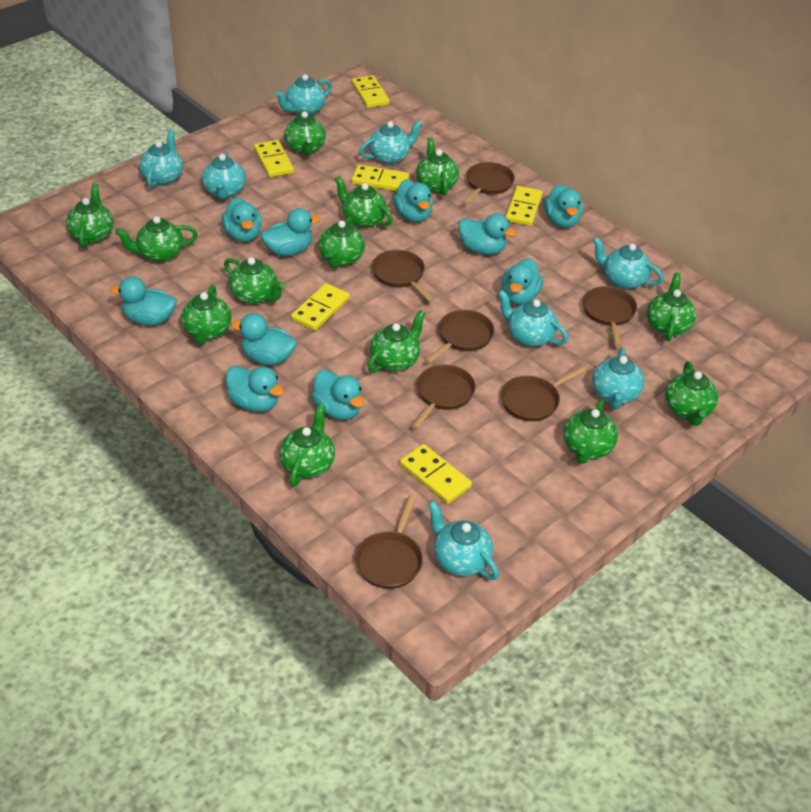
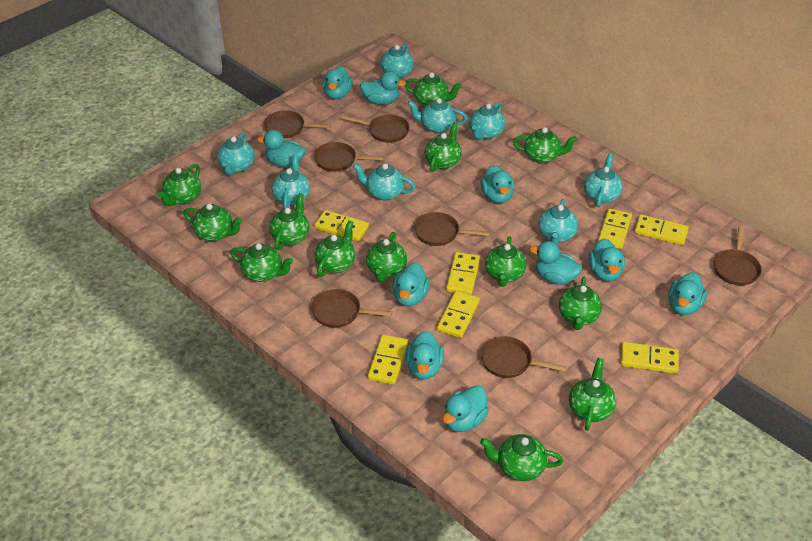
yellow domino: [254,140,294,177] [291,283,350,331] [352,75,390,108] [352,165,409,191] [400,444,472,504] [506,186,543,226] = 6 -> [314,210,369,241] [368,335,408,385] [437,291,480,338] [446,252,480,295] [598,209,632,249] [621,342,679,374] [634,214,689,245] = 7

